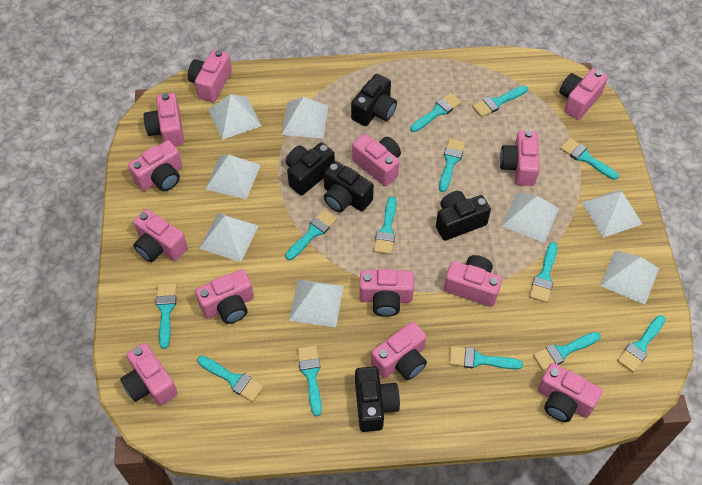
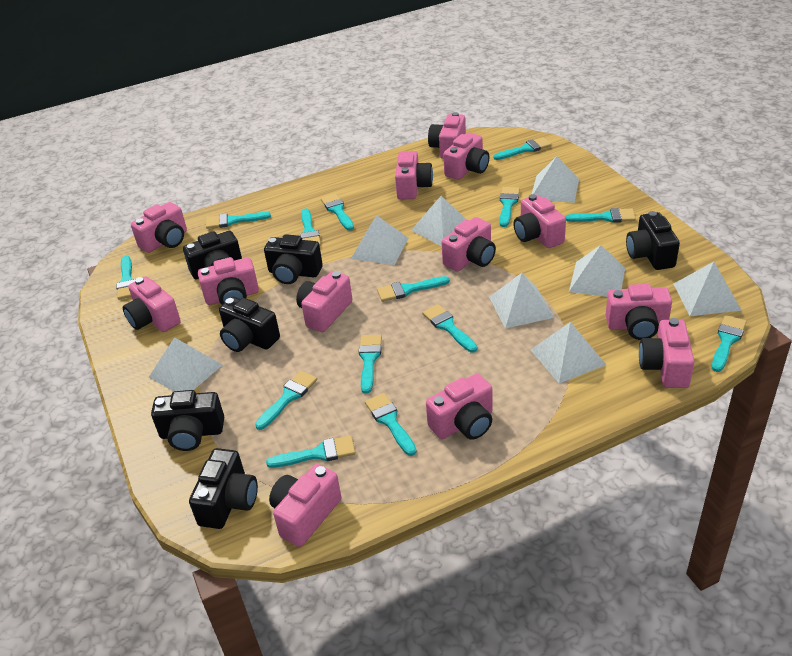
black camera: [286,143,335,195] [323,161,374,212] [351,74,397,126] [355,366,400,432] [436,191,491,241] = 5 -> [151,390,224,451] [183,231,242,279] [189,448,258,529] [219,297,280,352] [264,234,323,284] [626,211,680,270] = 6
turquoise brush: [156,283,176,349] [197,356,264,402] [285,209,338,260] [297,345,322,416] [374,196,396,255] [410,92,462,132] [439,138,465,192] [449,346,523,369] [472,85,528,117] [529,242,557,303] [533,332,601,371] [560,137,619,180] [617,315,666,372] = 13 -> [116,256,135,300] [206,212,271,229] [255,371,317,430] [266,435,356,468] [300,209,321,246] [321,193,354,231] [359,335,382,394] [365,393,417,456] [377,276,450,302] [422,304,477,352] [493,137,551,160] [500,187,520,227] [565,208,636,223] [712,315,747,372] = 14

